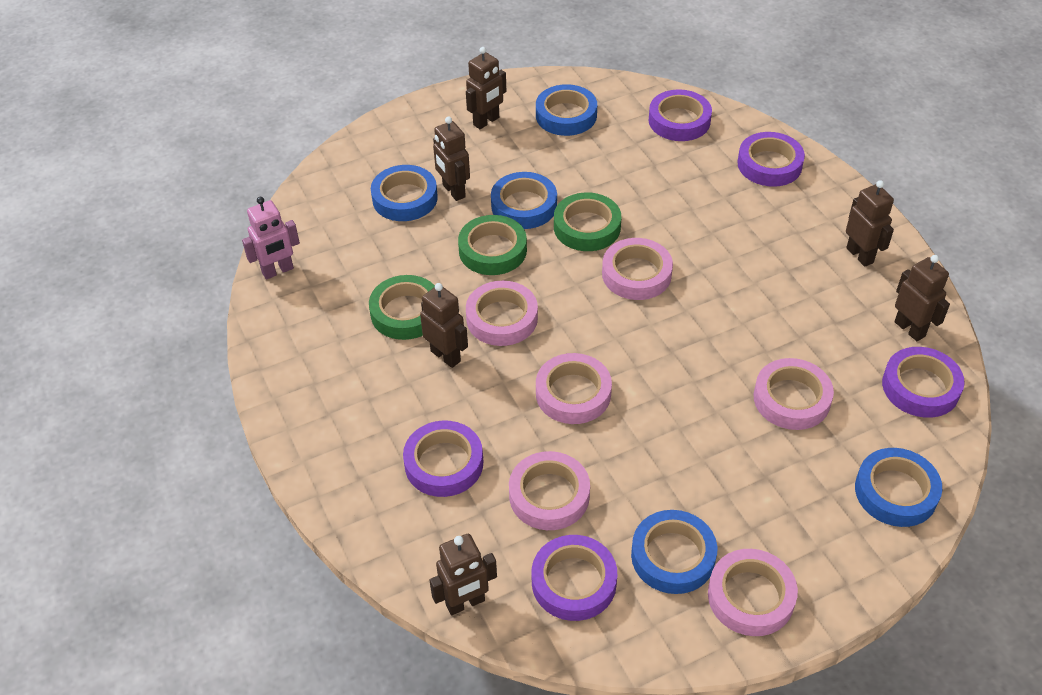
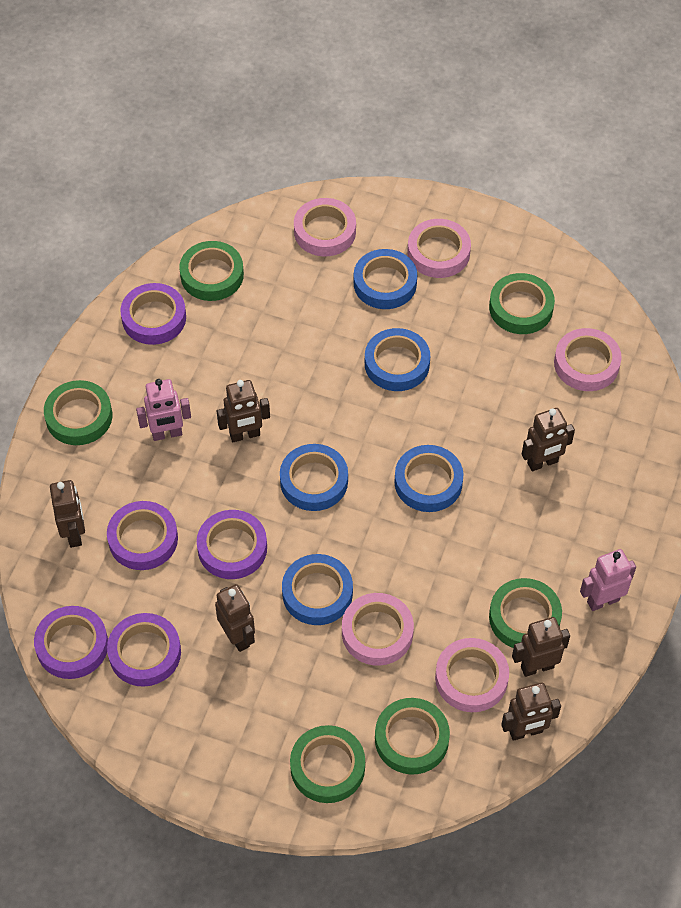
green tape: [369,275,435,340] [458,215,527,275] [554,192,621,251] = 3 -> [44,380,112,445] [179,241,244,301] [290,725,365,803] [375,698,450,774] [489,273,555,334] [489,578,562,648] = 6
pink robot: [242,197,300,280] = 1 -> [136,379,191,441] [580,549,636,611] = 2
pink tape: [466,281,538,346] [509,451,590,530] [536,353,612,424] [602,238,673,300] [708,549,798,636] [754,358,834,430] = 6 -> [294,198,356,256] [342,593,414,666] [408,219,471,278] [435,638,509,712] [554,328,622,391] = 5

